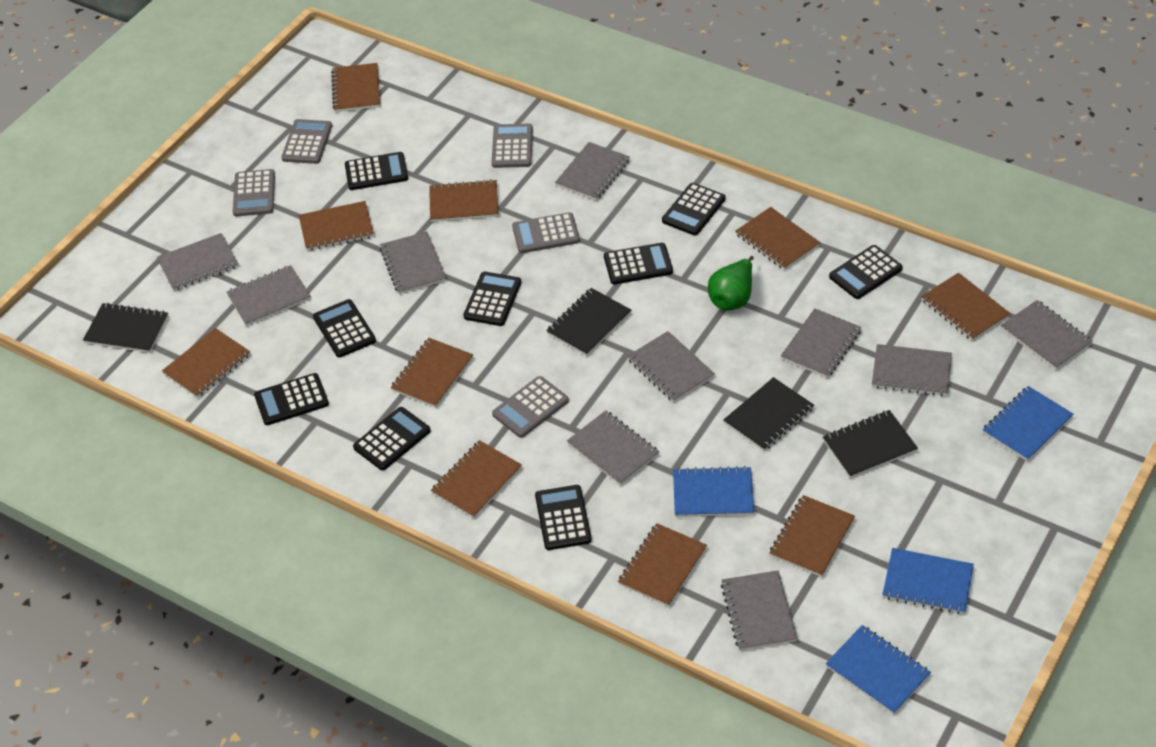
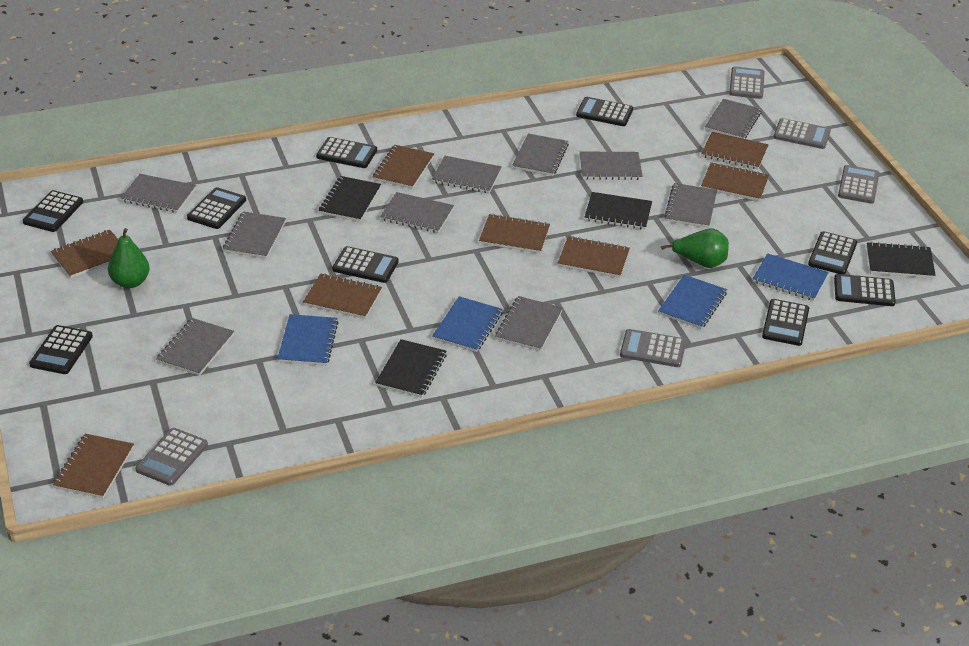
brown notebook: [162,328,250,398] [299,201,374,251] [331,63,380,112] [391,338,473,408] [429,179,498,222] [431,440,522,518] [618,523,707,607] [736,207,820,270] [769,495,855,577] [921,273,1010,341] = 10 -> [51,230,118,278] [53,434,134,498] [303,273,382,319] [373,145,434,189] [479,214,550,254] [558,236,630,278] [701,132,769,169] [701,162,769,201] = 8
green pear: [708,256,754,310] = 1 -> [108,228,150,288] [661,228,729,268] = 2

